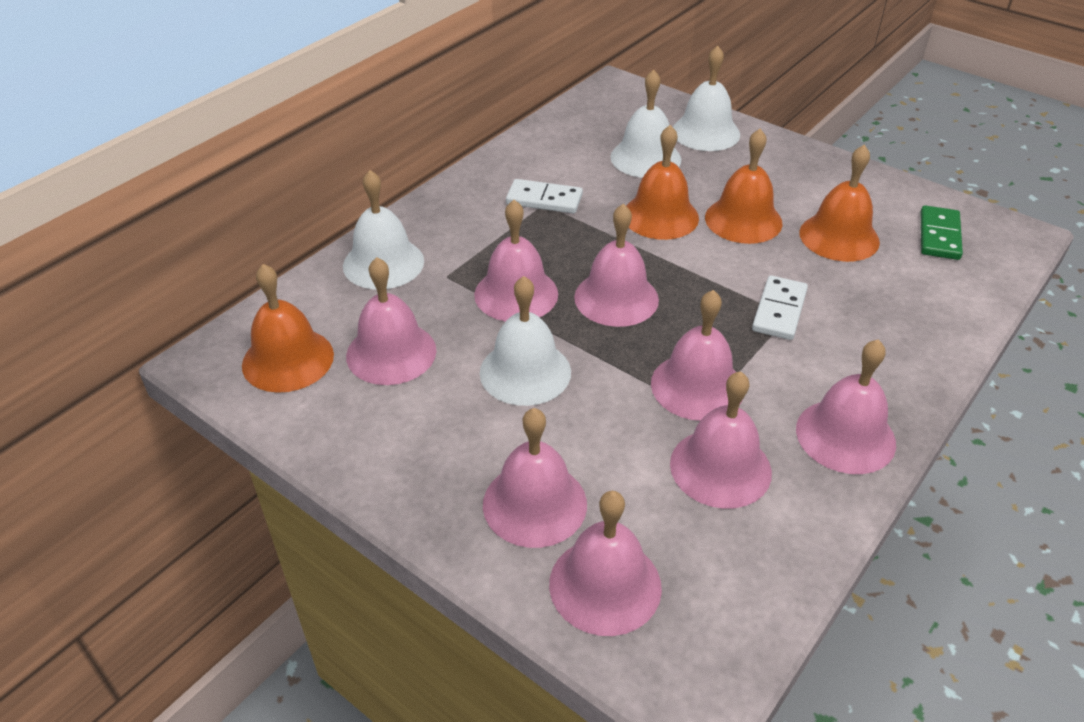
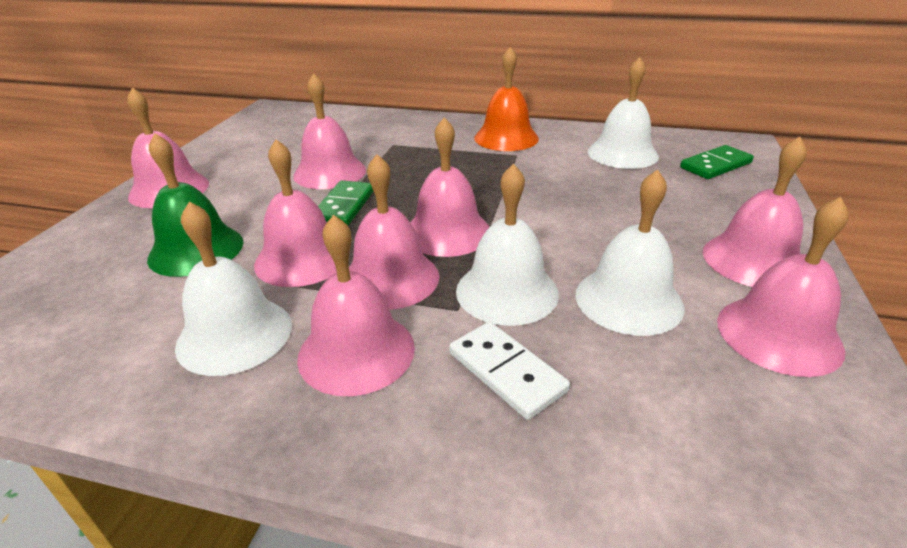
green bell: none = 0 -> [147,133,243,277] = 1
green domino: [921,205,963,260] = 1 -> [318,180,374,226] [680,145,754,179] = 2
orange bell: [242,264,334,393] [626,125,699,240] [705,129,783,244] [799,145,880,262] = 4 -> [474,47,539,151] = 1
white domino: [506,179,583,213] [752,275,808,340] = 2 -> [449,322,570,420] = 1

